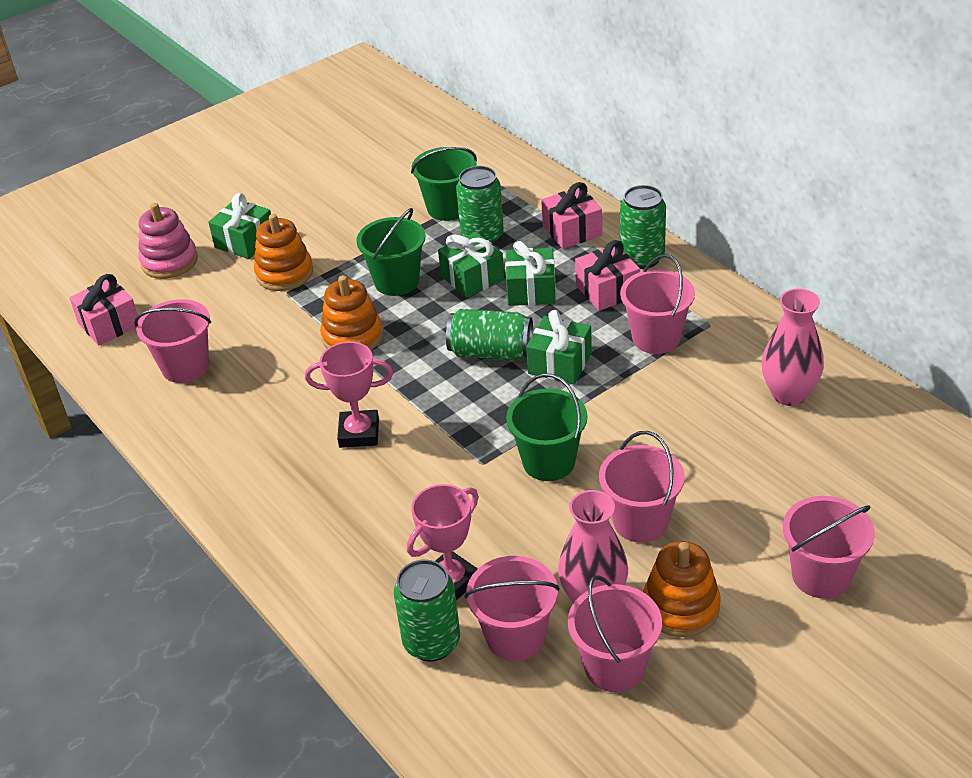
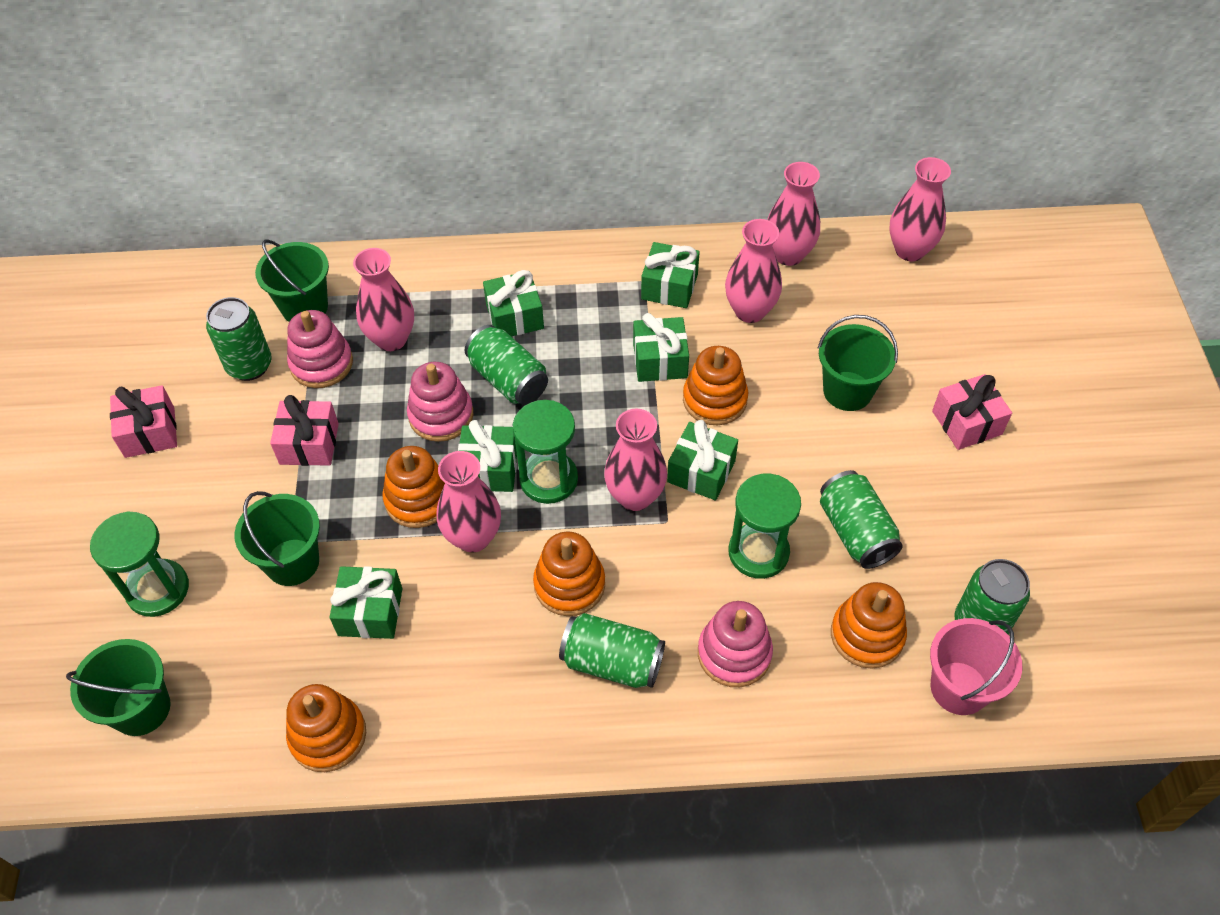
green bucket: [356,208,425,296] [411,147,477,221] [506,373,587,481] = 3 -> [66,639,171,736] [235,491,320,586] [255,239,329,322] [818,315,898,411] = 4
green can: [394,559,460,662] [446,309,533,361] [456,166,504,245] [620,185,666,269] = 4 -> [206,297,272,381] [465,325,548,405] [559,613,665,688] [820,470,903,569] [955,559,1030,634] = 5
green gift: [208,193,271,259] [438,232,504,298] [505,241,556,306] [526,310,592,384] = 4 -> [329,566,402,639] [458,420,517,492] [483,270,544,336] [633,313,689,382] [641,242,700,308] [667,420,738,500] = 6
green hourglass: none = 0 -> [90,511,189,617] [513,400,578,504] [728,474,801,579] = 3
orange stacking toy: [254,214,313,291] [320,275,383,350] [643,541,721,637] = 3 -> [286,684,366,772] [383,446,445,528] [533,531,605,616] [683,346,748,425] [831,582,907,669] = 5
pink bucket: [134,299,211,383] [465,556,560,661] [568,575,662,692] [599,431,685,543] [620,254,695,354] [783,496,875,599] = 6 -> [930,618,1022,715] = 1
pink stacking toy: [138,203,198,279] = 1 -> [287,310,353,388] [407,362,473,442] [698,601,773,687] = 3
pink trophy: [305,341,393,448] [407,484,479,600] = 2 -> none = 0
pink vase: [558,490,628,603] [762,288,824,406] = 2 -> [353,248,414,351] [437,451,501,552] [604,409,667,511] [725,219,782,323] [767,162,820,266] [889,157,951,261] = 6

